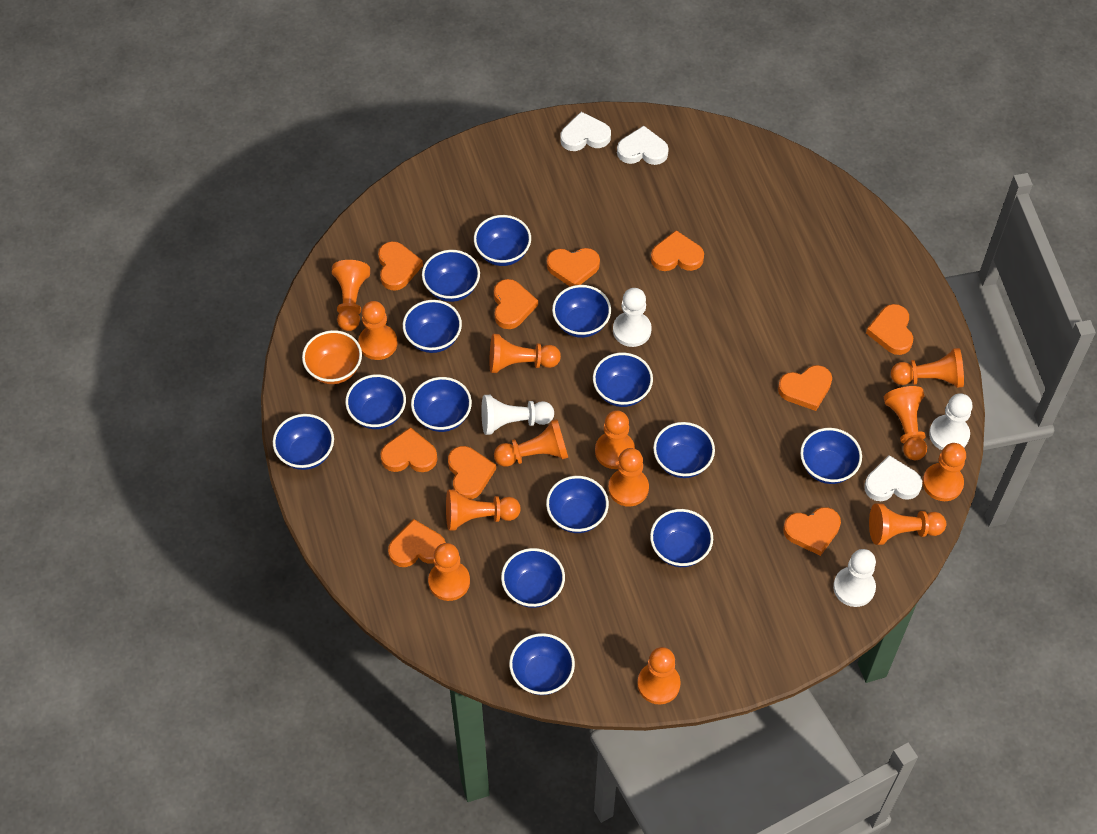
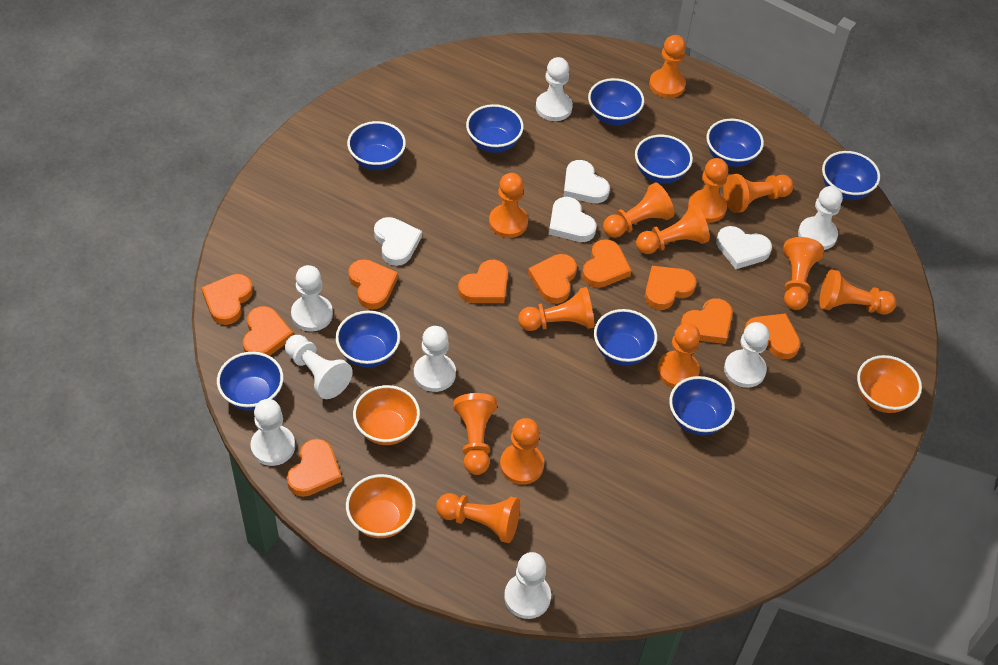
blue bowl: [273,414,334,470] [345,374,406,429] [403,300,462,353] [411,377,472,432] [422,250,480,302] [474,215,531,266] [501,548,565,608] [509,633,575,695] [546,476,609,533] [552,285,611,338] [593,353,653,407] [650,509,713,567] [653,422,715,478] [800,428,862,484] = 14 -> [217,352,283,411] [336,311,400,368] [347,121,406,170] [466,104,524,153] [588,78,644,125] [594,309,657,365] [635,135,693,184] [669,376,735,435] [706,119,764,167] [822,151,880,200] = 10
orange bowl: [302,330,362,384] = 1 -> [346,474,416,538] [353,385,420,445] [857,355,922,413] = 3
white heart: [560,112,611,151] [617,126,669,165] [864,455,922,501] = 3 -> [374,217,422,266] [549,197,596,242] [563,160,610,203] [716,226,772,269] = 4
white pawn: [481,395,554,435] [613,288,652,347] [833,549,876,607] [929,393,973,450] = 4 -> [250,399,295,466] [285,335,353,399] [291,265,333,331] [414,326,456,392] [504,552,551,619] [536,57,573,121] [724,322,769,388] [798,186,843,250] = 8

